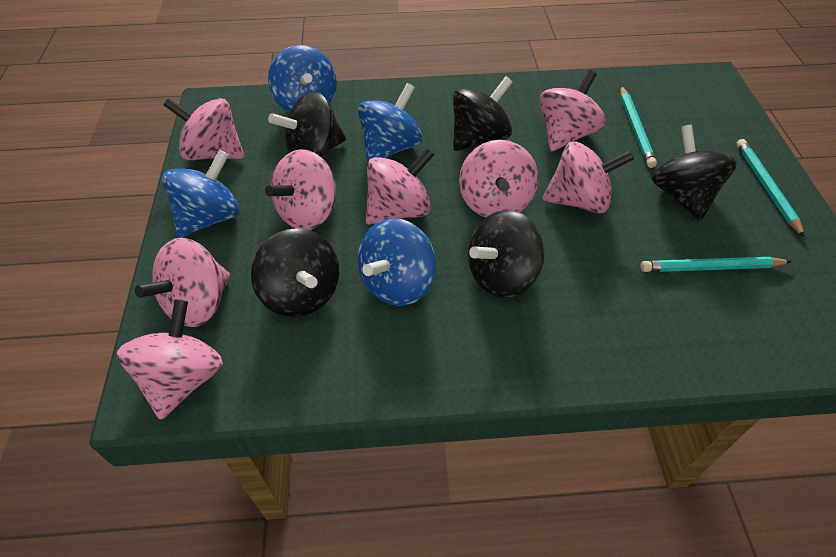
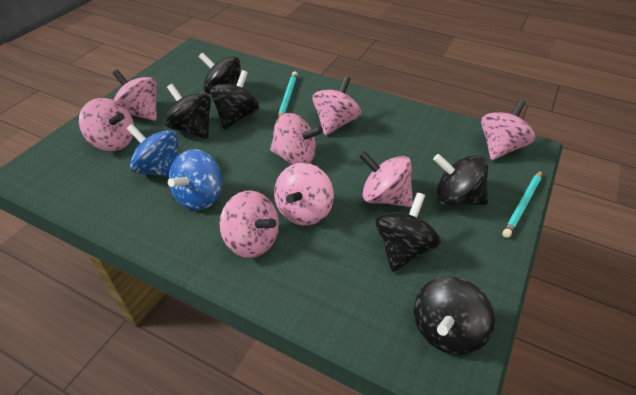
black spinning top: [251,228,339,317] [268,92,346,157] [453,76,513,151] [468,210,544,298] [651,125,737,221] = 5 -> [164,84,211,139] [199,52,241,94] [210,70,259,129] [375,192,441,272] [414,277,495,355] [433,154,488,205] = 6
blue spinning top: [162,150,240,238] [268,45,337,113] [358,83,423,162] [358,218,436,306] = 4 -> [127,124,178,177] [168,149,222,211] = 2
turquoise pencil: [620,86,657,168] [640,257,792,272] [736,139,805,237] = 3 -> [278,72,298,118] [502,170,542,238] = 2

